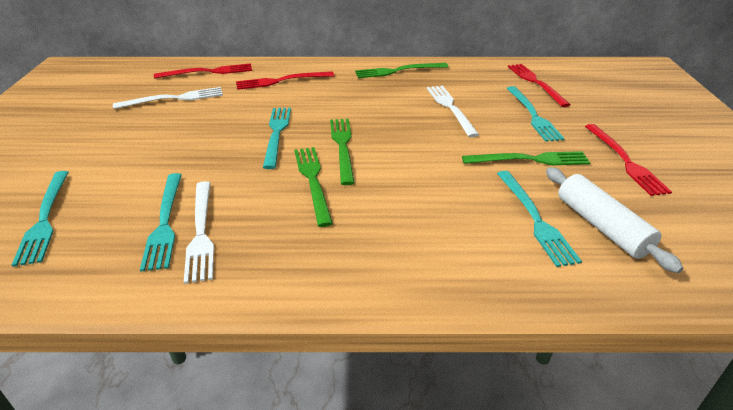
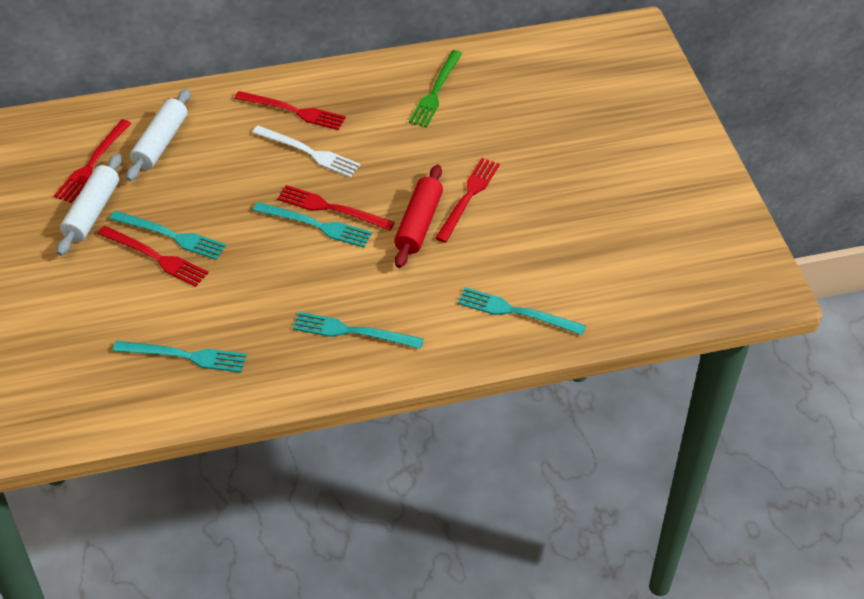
green fork: [294,147,333,227] [330,119,355,185] [355,63,448,78] [462,151,591,165] = 4 -> [409,50,462,128] = 1
red fork: [154,63,252,79] [236,71,334,90] [508,64,571,107] [585,124,672,196] = 4 -> [54,119,131,203] [98,226,209,287] [234,91,346,130] [277,185,395,231] [435,158,500,243] = 5
red rolling pin: none = 0 -> [394,165,443,268] = 1
white fork: [113,87,223,109] [184,181,214,284] [427,86,479,137] = 3 -> [252,126,360,177] = 1
white rolling pin: [546,167,683,273] = 1 -> [57,153,122,256] [126,89,190,181] = 2

